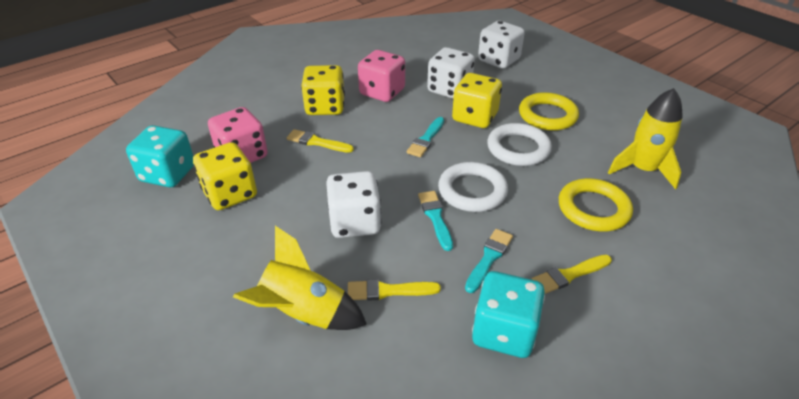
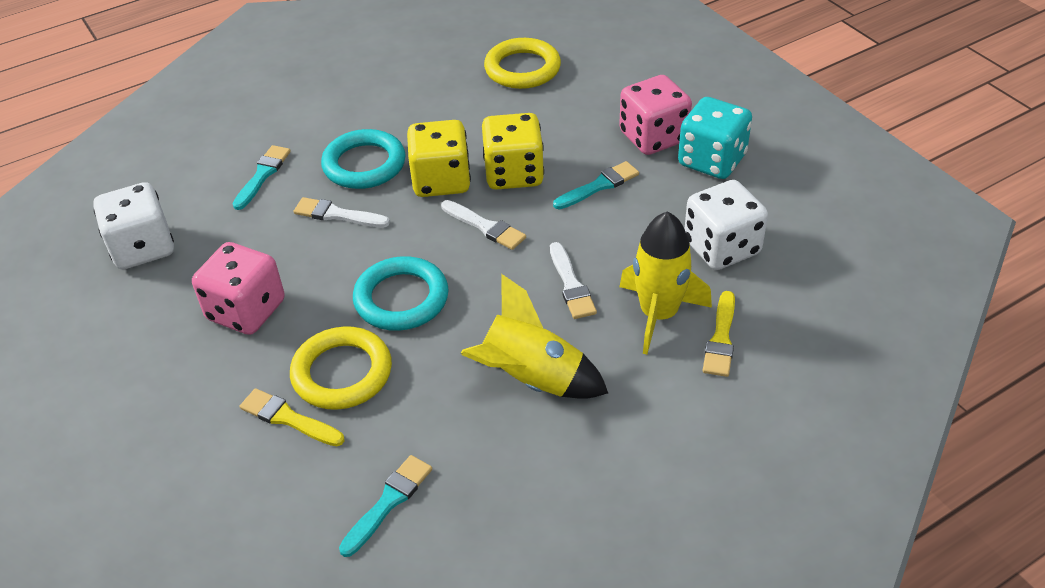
turquoise dice: [126,125,194,187] [472,271,545,358] = 2 -> [678,97,752,179] = 1
turquoise ring: none = 0 -> [321,129,406,189] [353,256,448,331] = 2
white brush: none = 0 -> [294,197,390,227] [441,200,526,250] [550,242,597,319] = 3
white dice: [326,171,381,238] [427,47,475,99] [478,21,525,69] = 3 -> [93,182,174,269] [684,180,768,270] = 2
white ring: [438,162,508,212] [487,123,552,166] = 2 -> none = 0
yellow brush: [287,129,354,153] [348,279,441,301] [531,255,612,294] = 3 -> [240,388,345,446] [703,291,735,377] = 2
yellow dice: [193,142,257,210] [301,65,345,115] [452,73,502,128] = 3 -> [407,120,471,197] [482,113,544,190] = 2

